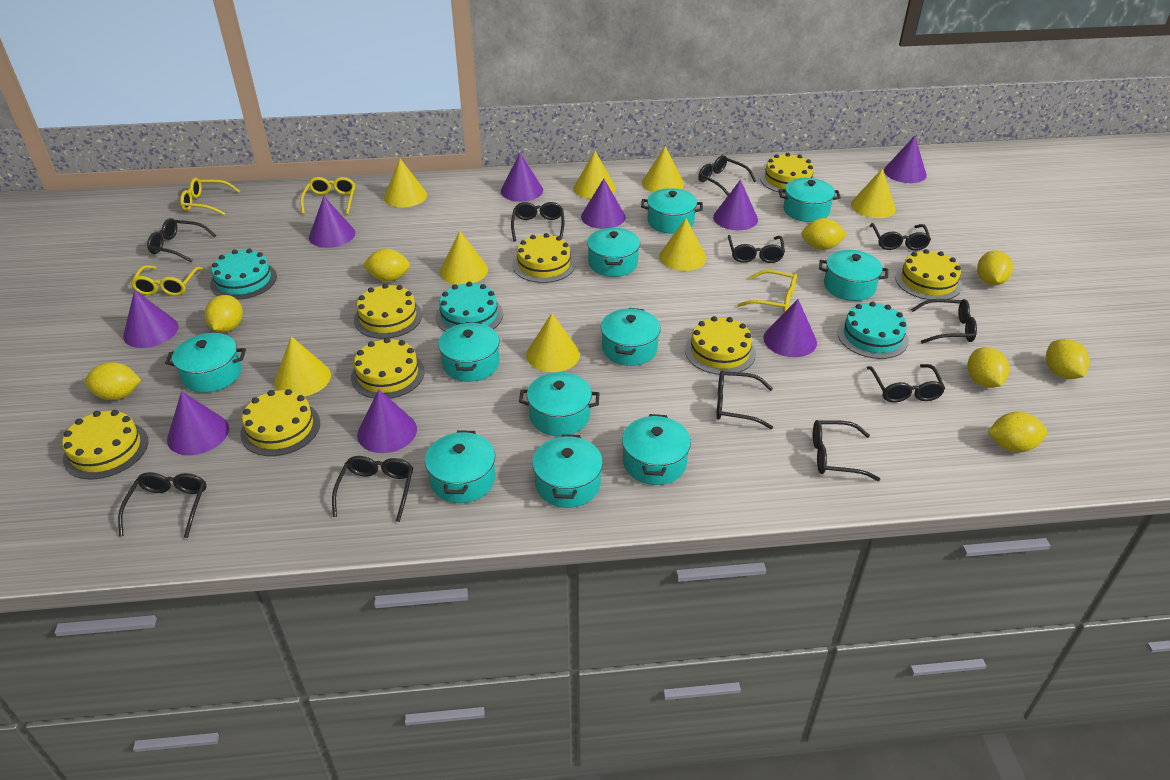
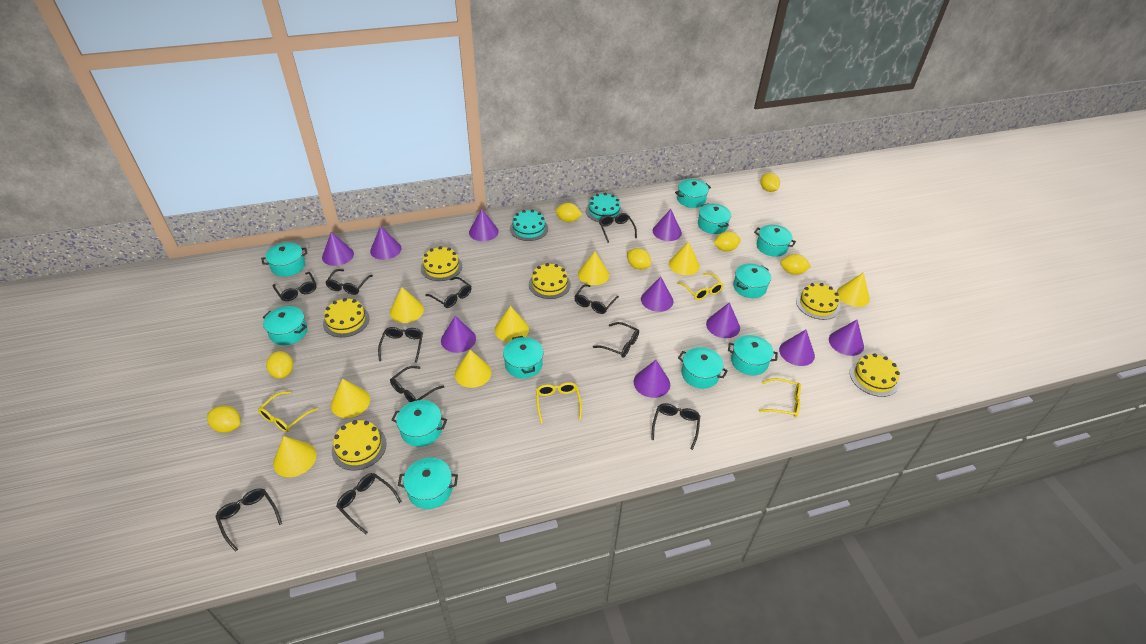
purple cone: [123,290,178,348] [167,391,229,455] [309,196,355,248] [357,389,417,453] [501,153,543,202] [581,179,625,229] [713,180,758,230] [763,299,817,357] [884,136,927,183] = 9 -> [322,232,354,266] [370,226,401,260] [441,316,476,353] [469,209,499,241] [634,360,670,398] [641,277,673,312] [653,209,682,241] [706,302,740,338] [779,330,815,366] [829,320,864,356] = 10
turquoise cake: [210,249,277,300] [436,282,503,331] [837,301,909,359] = 3 -> [510,209,548,241] [586,193,623,222] = 2
yellow cake: [62,410,148,479] [240,389,320,456] [351,338,425,399] [354,284,422,339] [513,233,575,283] [685,316,756,375] [760,153,815,194] [895,249,962,300] = 8 -> [323,298,370,337] [332,420,387,471] [421,246,462,281] [529,263,571,299] [796,283,840,320] [850,353,900,397] = 6
yellow lemon: [84,362,141,400] [205,295,243,332] [363,248,410,282] [801,218,847,250] [968,347,1009,388] [977,250,1013,285] [988,412,1047,452] [1046,339,1090,379] = 8 -> [207,405,241,433] [266,351,293,379] [555,203,583,222] [627,248,651,270] [713,231,741,252] [760,173,780,192] [780,254,811,275] = 7

